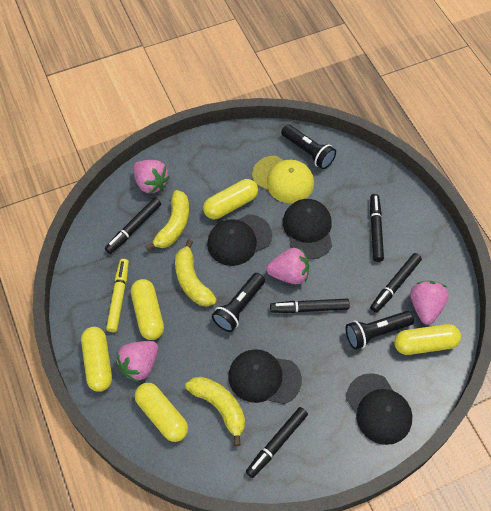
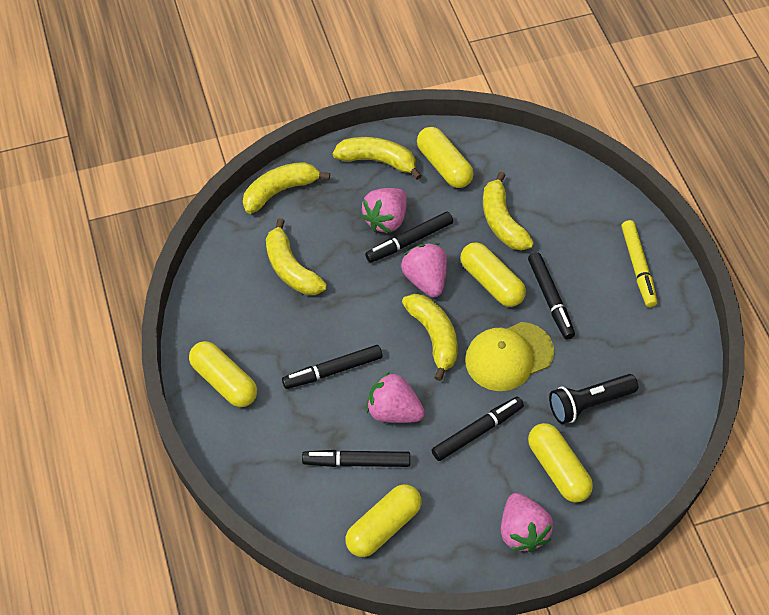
black cap: [207,214,272,266] [228,349,302,404] [283,199,332,259] [346,373,412,445] = 4 -> none = 0
black flashlight: [212,273,265,332] [281,124,336,169] [346,311,414,350] = 3 -> [549,374,638,424] = 1
yellow banana: [145,190,189,250] [175,239,217,306] [185,377,245,446] = 3 -> [243,162,330,214] [266,218,327,295] [333,137,422,180] [402,294,458,381] [483,171,534,250] = 5

